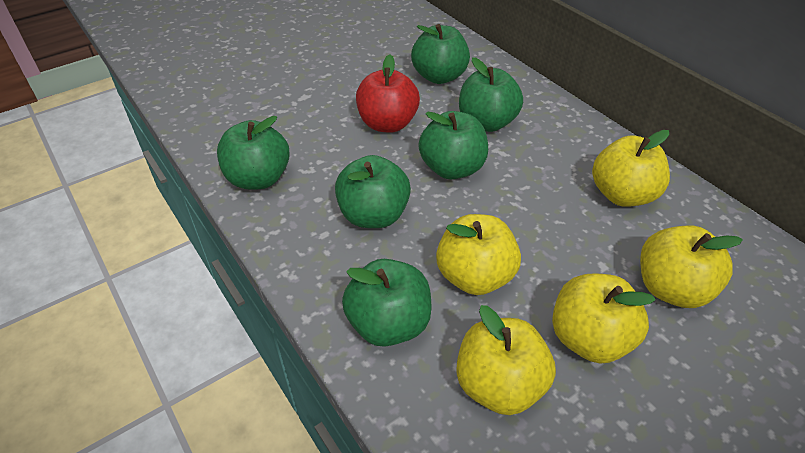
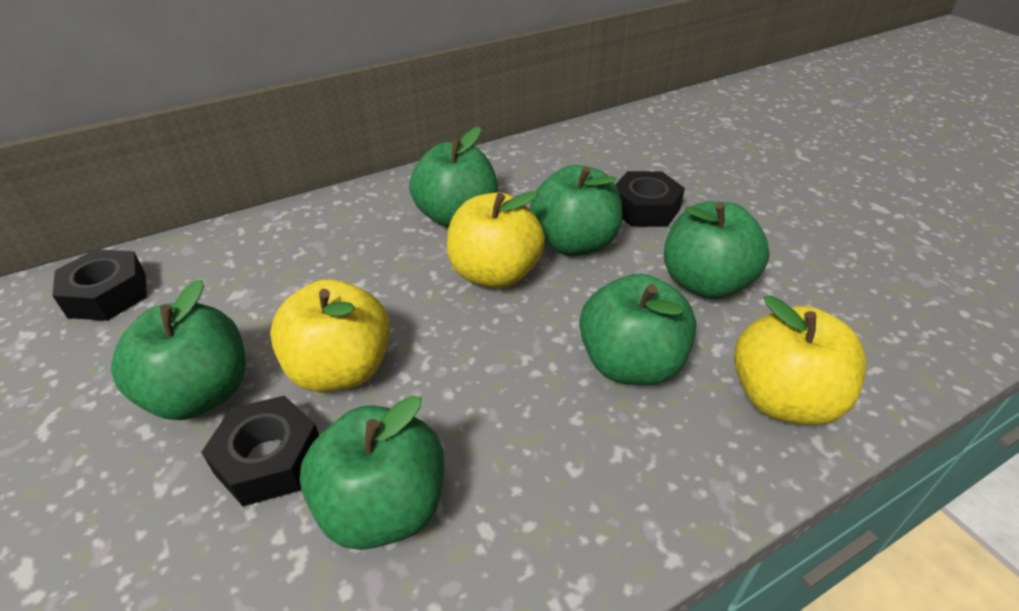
black nut: none = 0 -> [52,249,147,321] [201,395,319,506] [615,171,685,227] = 3
red apple: [356,54,420,133] = 1 -> none = 0
yellow apple: [436,214,521,295] [456,305,556,415] [552,273,656,363] [592,130,670,207] [640,225,743,308] = 5 -> [270,279,390,392] [447,191,545,289] [734,295,866,425] = 3

